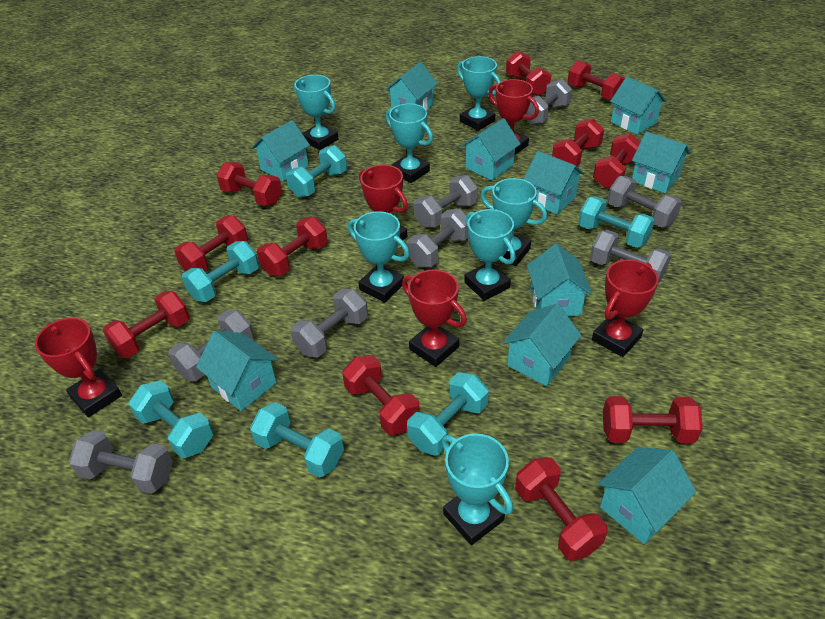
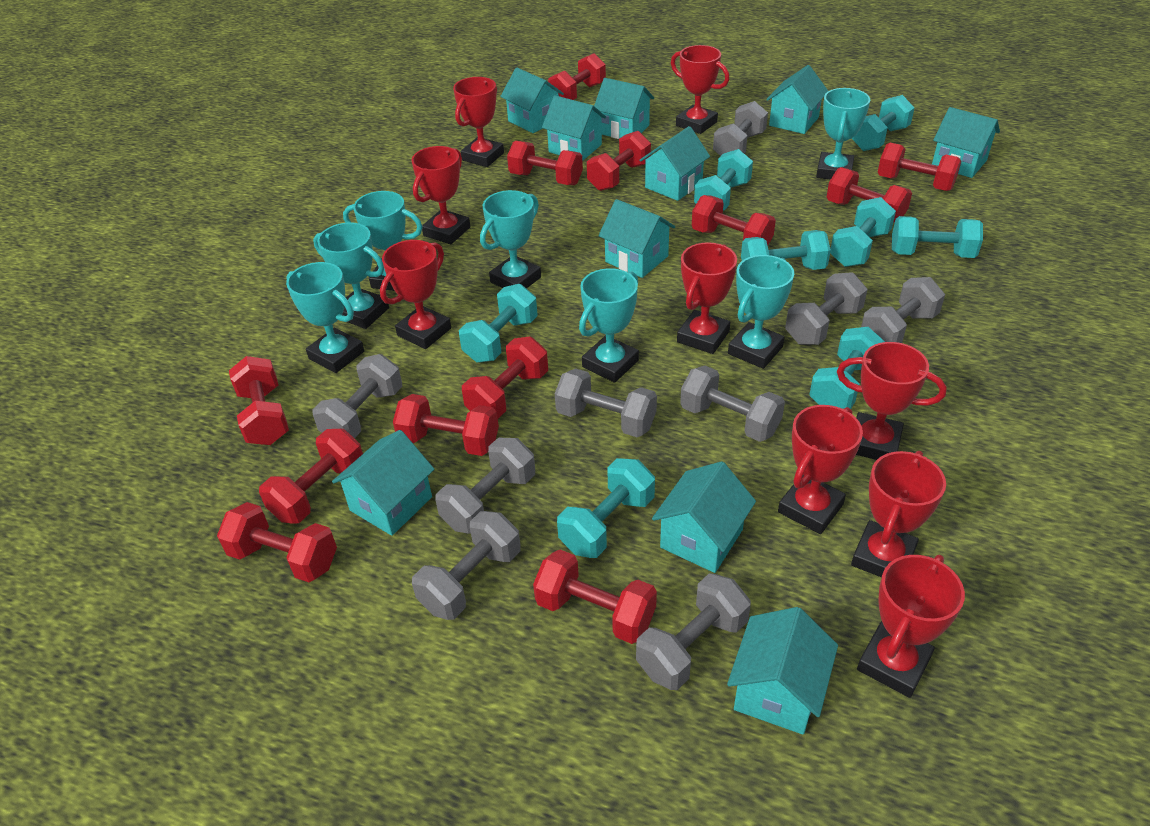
grey dumbbell: [69,430,173,494] [168,310,254,381] [291,289,368,358] [407,209,469,267] [414,175,478,228] [526,79,572,125] [590,230,671,283] [607,176,682,228] = 8 -> [312,354,402,439] [412,511,521,620] [435,438,535,534] [555,368,657,437] [636,573,751,690] [680,366,785,442] [713,101,768,156] [785,272,868,345] [861,277,945,343] = 9
red dumbbell: [103,291,190,358] [174,215,248,271] [217,162,282,206] [257,217,328,276] [342,355,420,435] [506,51,551,96] [515,457,608,561] [552,119,604,166] [568,60,625,100] [593,133,640,188] [603,396,703,443] = 11 -> [217,502,337,582] [229,356,289,445] [259,429,363,524] [393,394,499,456] [462,336,548,419] [507,141,583,185] [533,550,657,644] [548,53,606,100] [587,131,651,191] [692,195,776,245] [827,167,912,223] [878,143,961,191] = 12
red trophy: [35,318,122,417] [359,165,408,240] [402,269,467,367] [488,79,539,155] [592,259,659,357] = 5 -> [380,240,451,349] [411,146,470,244] [453,77,504,167] [671,45,729,134] [677,242,737,354] [778,405,863,534] [837,342,947,460] [851,451,946,577] [857,555,965,698] = 9
turquoise dumbbell: [129,380,213,459] [182,241,259,302] [250,402,344,478] [286,145,347,198] [407,372,489,455] [578,196,655,248] = 6 -> [459,284,538,363] [557,458,655,558] [694,149,753,211] [741,230,831,270] [809,327,885,409] [830,197,896,267] [852,95,914,151] [892,216,983,258] = 8

